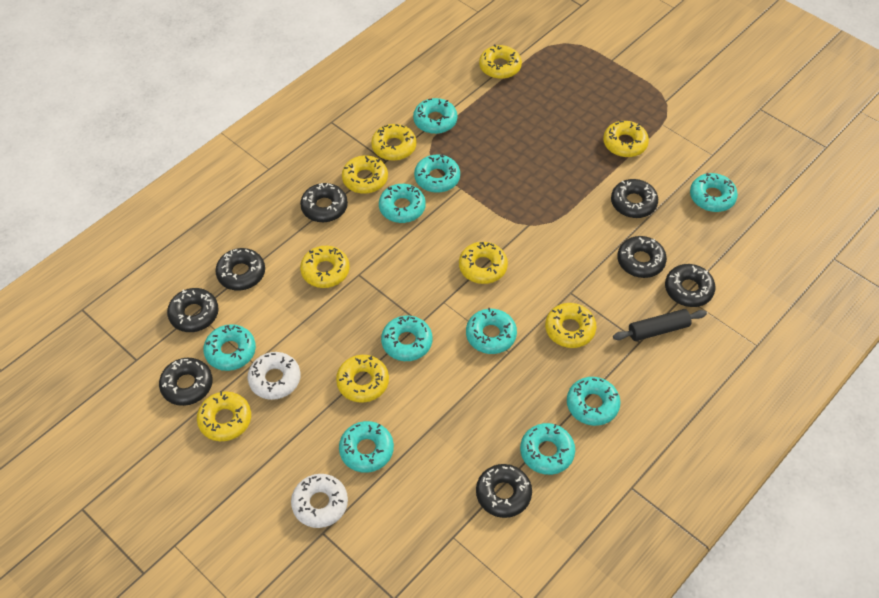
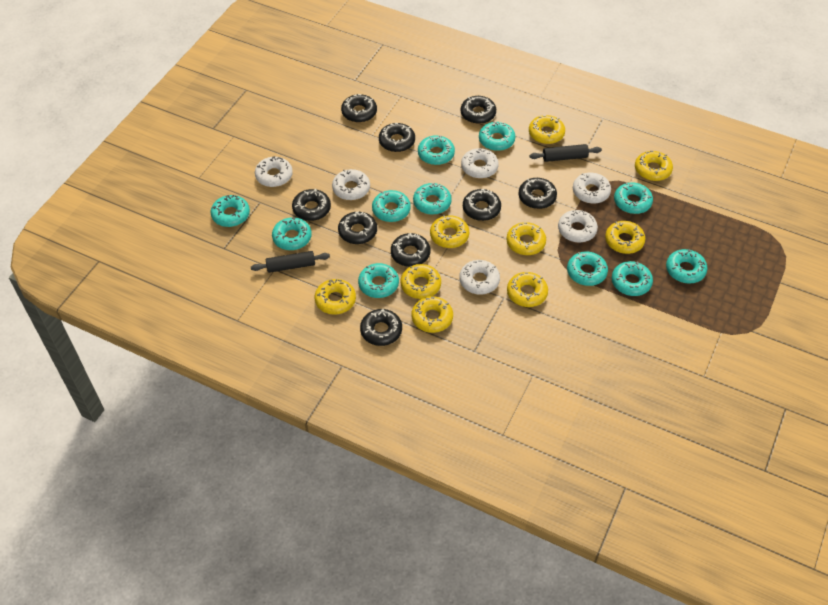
black donut: [159,358,213,406] [167,288,219,332] [215,248,265,291] [300,183,348,222] [476,464,532,518] [611,179,658,218] [617,236,667,278] [665,264,715,307] = 8 -> [292,189,331,221] [338,211,377,244] [341,94,377,122] [360,308,402,346] [379,123,415,152] [391,233,430,267] [461,96,496,124] [463,189,501,221] [518,178,557,209] = 9
black rolling pin: [613,309,707,341] = 1 -> [251,251,330,273] [530,144,602,162] = 2
turquoise donut: [203,324,256,371] [339,421,394,473] [379,184,426,223] [381,316,433,361] [413,98,458,134] [414,154,460,193] [466,308,517,354] [520,423,575,475] [567,377,621,426] [690,173,738,212] = 10 -> [210,195,250,227] [272,217,312,250] [358,263,399,298] [372,190,411,222] [413,183,452,215] [418,135,455,165] [479,121,515,151] [567,251,608,286] [612,261,653,296] [614,182,653,214] [666,249,707,284] = 11
white donut: [248,352,300,400] [291,474,348,528] = 2 -> [255,156,293,187] [332,169,370,200] [459,260,500,295] [461,148,499,178] [558,210,598,243] [573,173,611,204] = 6

